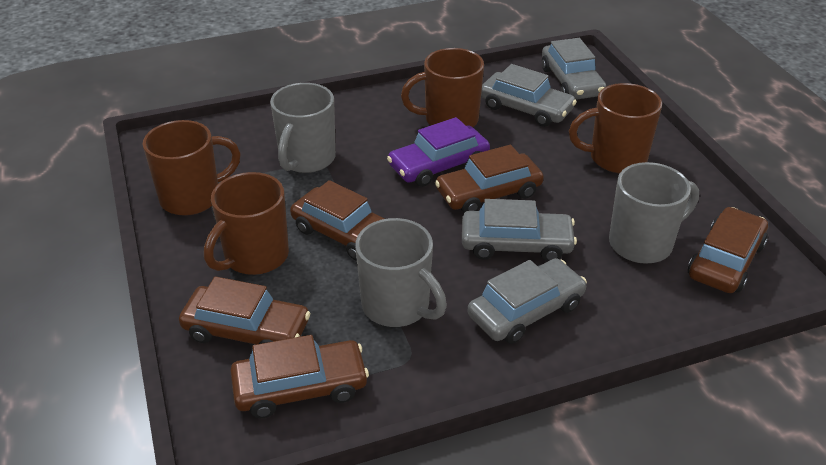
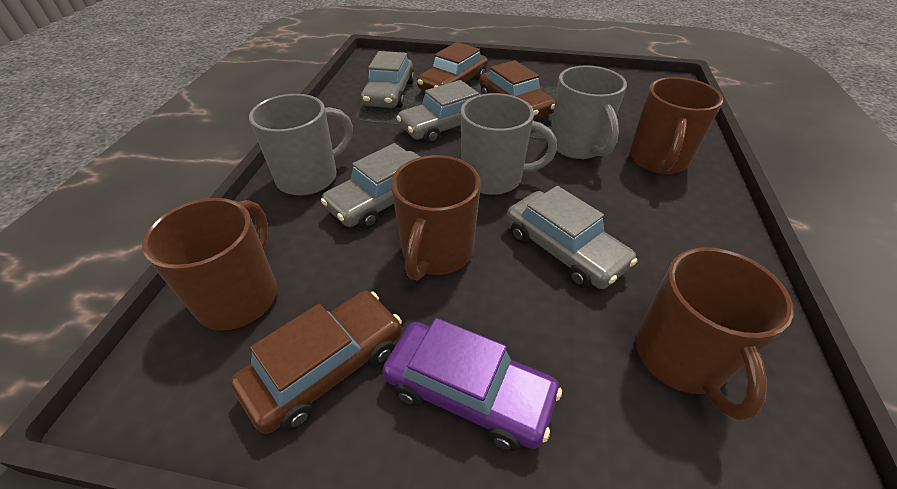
brown car: [179,276,310,344] [230,335,369,418] [290,180,386,261] [435,145,544,213] [688,207,768,293] = 5 -> [231,291,402,434] [417,42,488,91] [479,60,555,120] = 3

